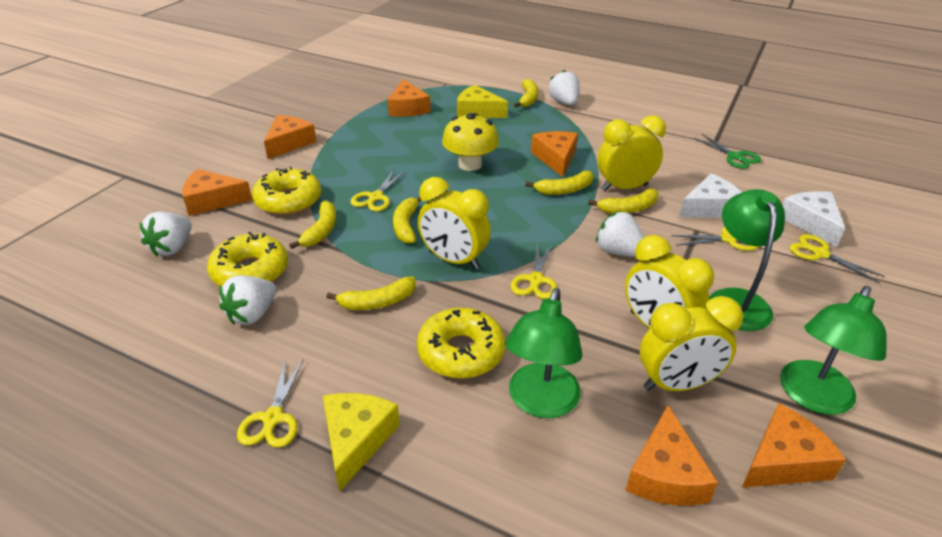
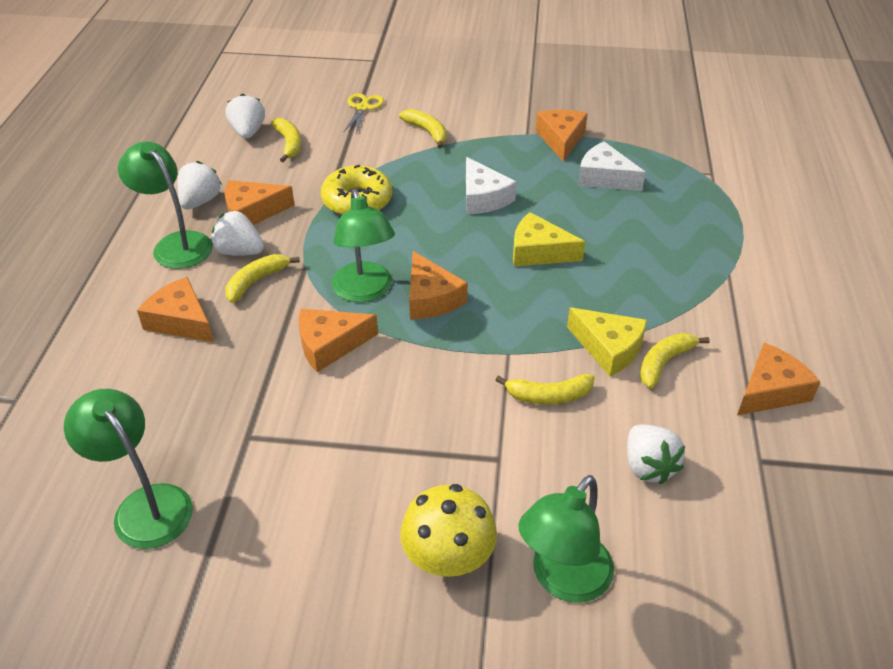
green lamp: [505,288,582,418] [709,189,785,331] [780,286,887,415] = 3 -> [64,389,193,549] [118,141,213,269] [332,189,395,303] [518,475,614,602] = 4
green scissors: [694,134,761,169] = 1 -> none = 0
yellow banana: [289,201,336,249] [326,277,416,310] [393,197,421,244] [514,79,538,107] [526,171,594,195] [588,189,659,214] = 6 -> [225,254,300,303] [271,118,301,163] [399,109,447,148] [495,374,595,404] [640,333,710,388] = 5
yellow clock: [418,177,491,269] [598,115,666,191] [625,235,714,329] [640,296,743,391] = 4 -> none = 0
yellow donut: [207,232,288,286] [252,167,321,215] [417,308,505,379] = 3 -> [321,165,392,215] = 1
yellow scissors: [237,359,304,448] [351,170,406,212] [510,243,557,299] [671,226,759,251] [790,234,885,283] = 5 -> [343,93,384,135] = 1

